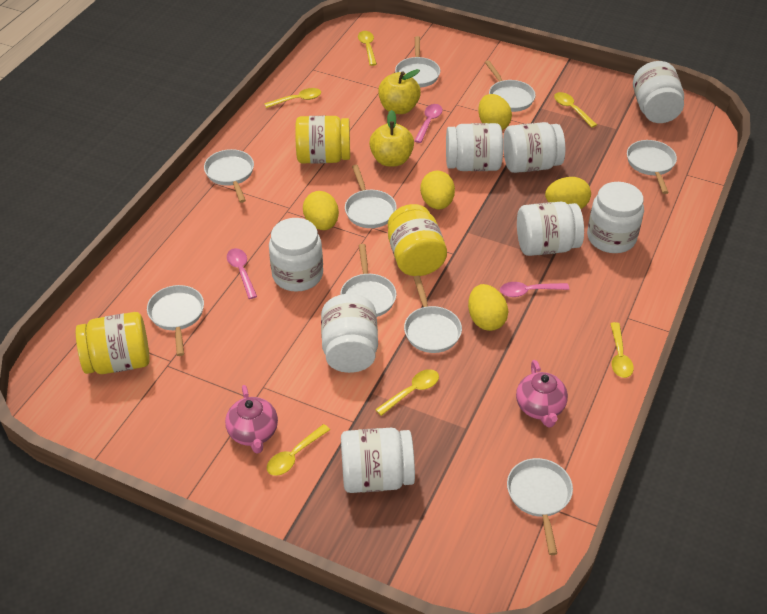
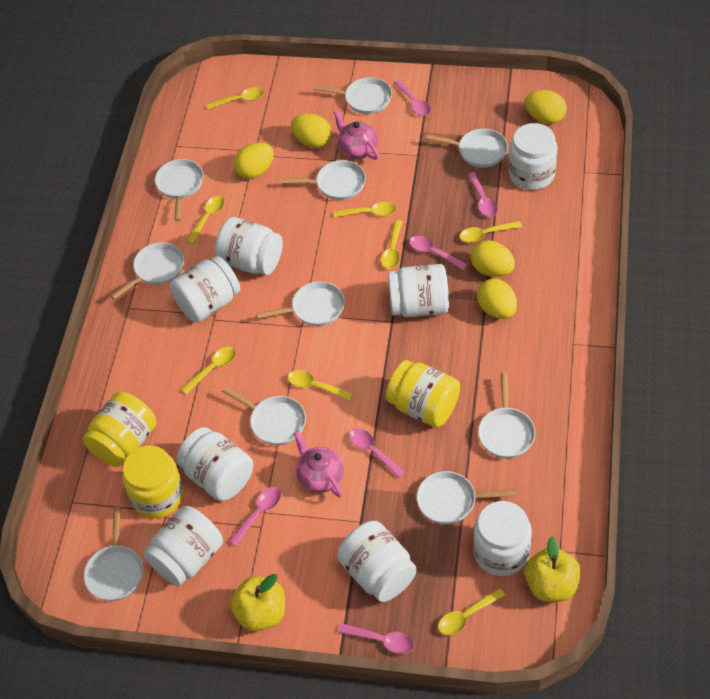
pink spoon: [227,248,257,299] [414,104,442,143] [500,282,569,297] = 3 -> [229,487,281,546] [338,623,414,654] [349,428,405,478] [394,80,431,116] [409,236,468,270] [467,172,498,217] = 6
white pan: [147,285,204,356] [204,149,254,203] [340,244,396,317] [345,165,397,228] [395,36,440,87] [404,276,462,353] [485,60,536,112] [507,458,573,555] [627,140,677,194] = 9 -> [84,507,143,601] [111,242,184,300] [155,159,204,221] [222,387,306,445] [256,281,345,326] [282,160,366,200] [313,77,392,114] [417,471,516,524] [426,128,508,168] [478,373,535,458] = 10
yellow spoon: [264,88,321,108] [267,424,330,476] [358,31,377,66] [375,369,439,416] [554,92,597,128] [610,322,634,378] = 6 -> [181,347,236,394] [186,196,225,244] [206,87,264,109] [288,370,353,401] [333,202,397,217] [381,220,403,269] [438,588,505,635] [459,221,522,243] = 8

